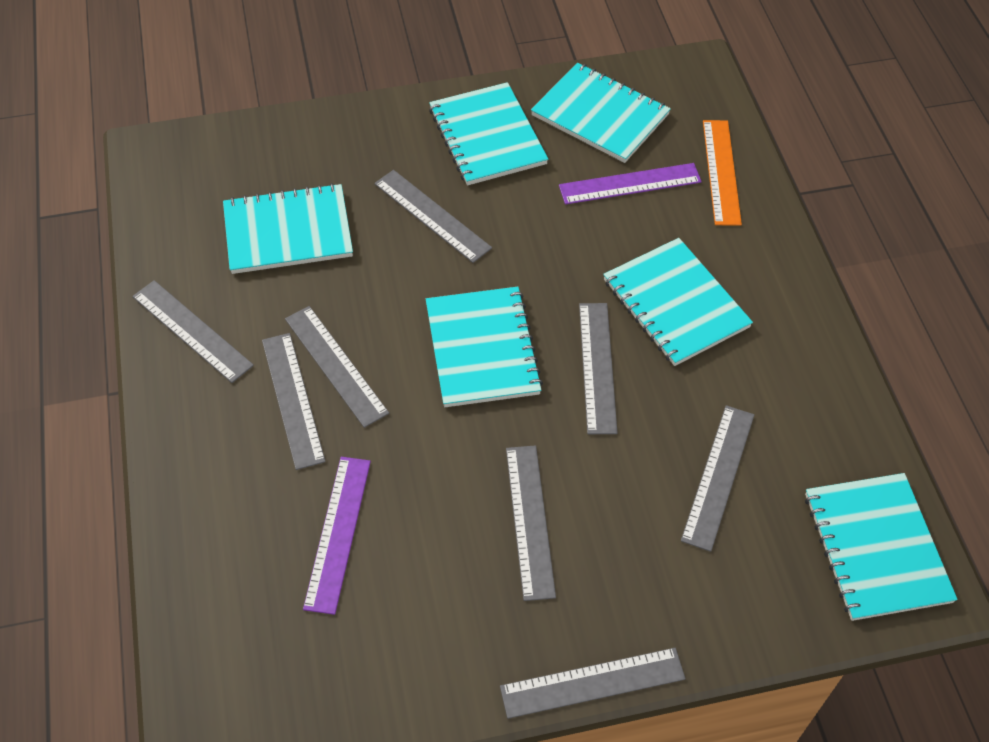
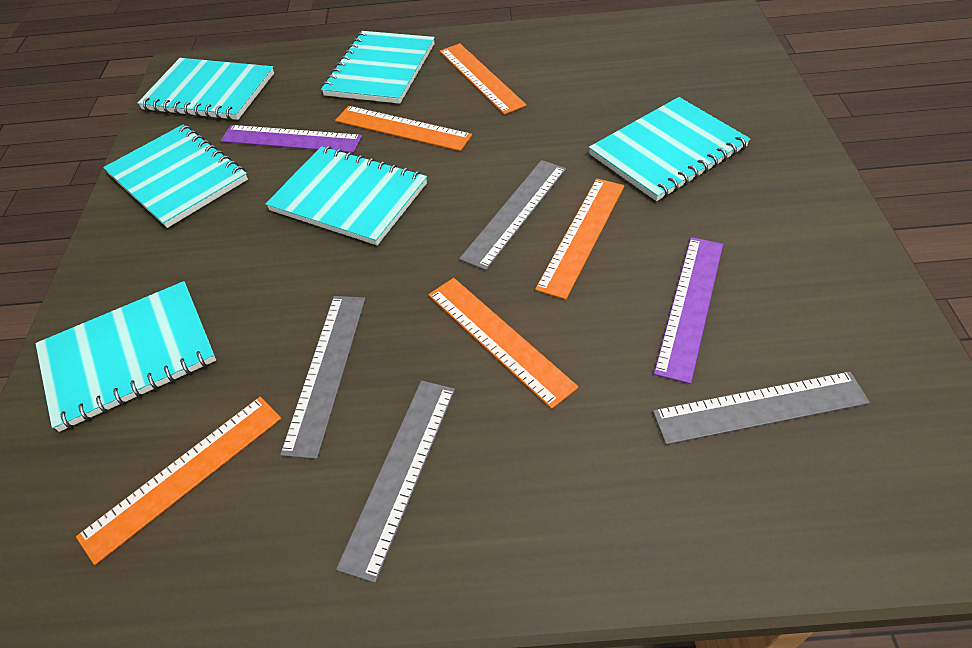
grey ruler: [132,280,254,383] [262,333,326,470] [285,306,389,428] [374,170,492,263] [500,648,686,719] [506,446,556,601] [579,303,618,434] [681,405,754,552] = 8 -> [280,296,366,459] [336,381,455,583] [459,160,566,271] [653,371,870,445] = 4
orange ruler: [703,120,742,226] = 1 -> [76,397,281,565] [335,106,472,151] [428,278,579,409] [440,43,526,115] [535,178,624,300] = 5

